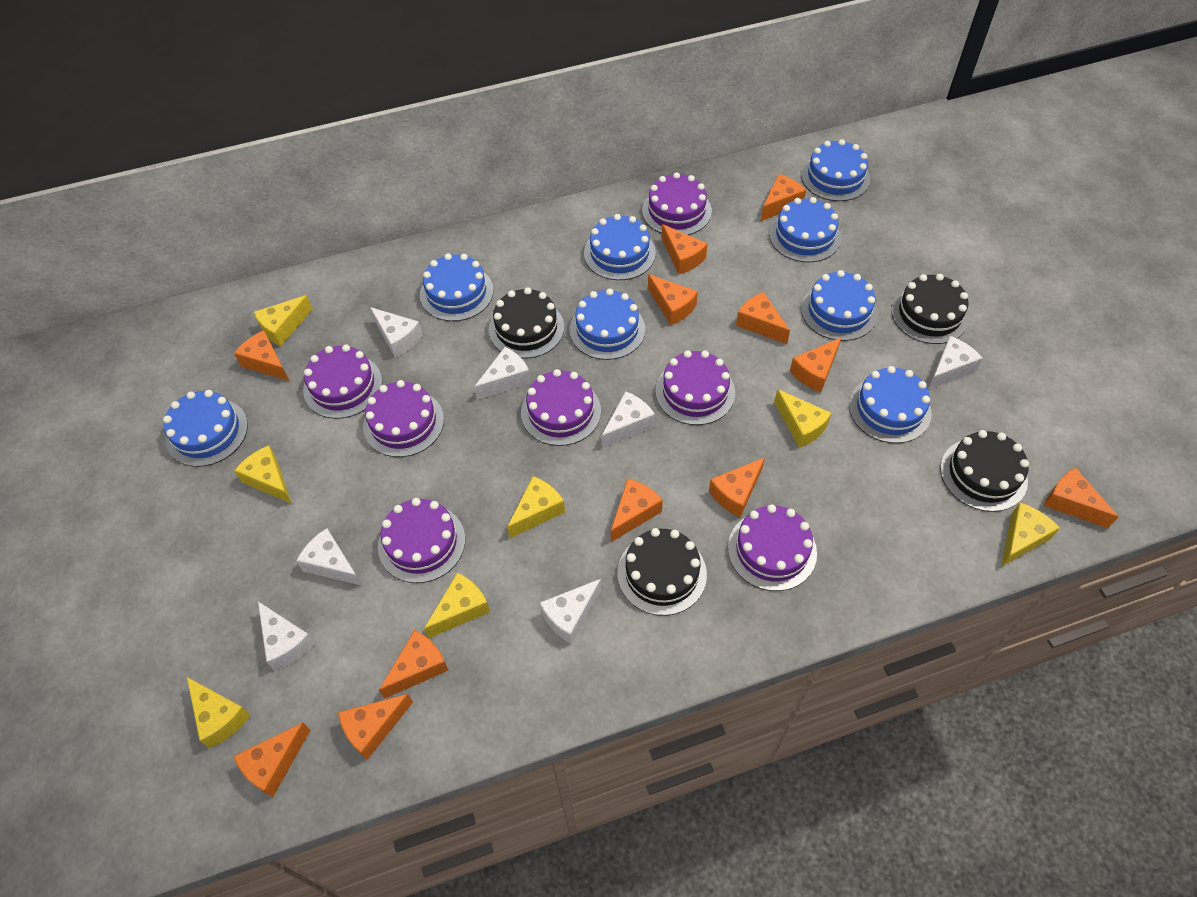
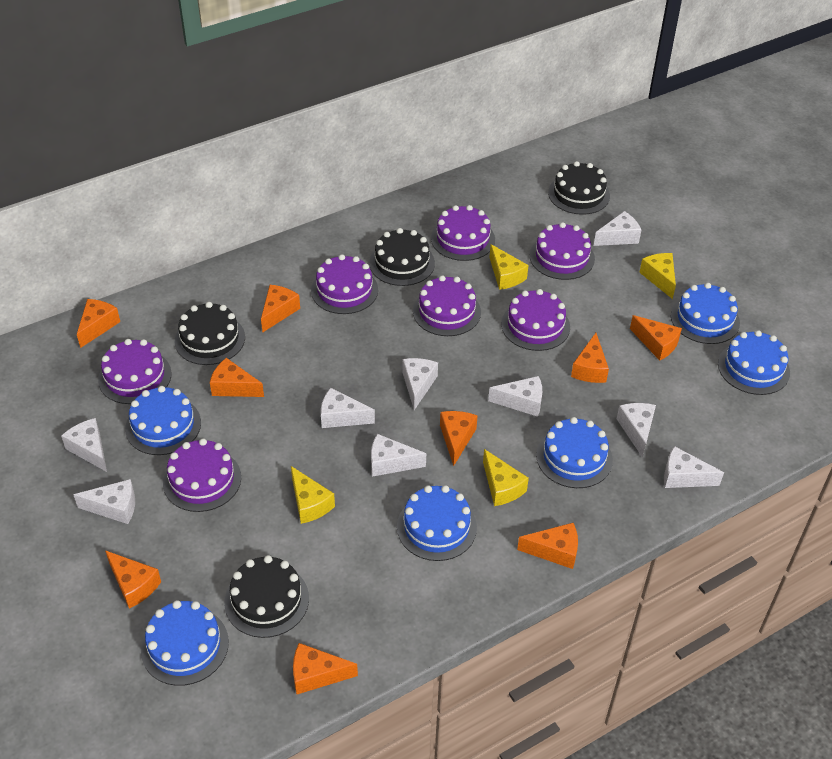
blue cake: [163,390,248,467] [420,253,493,321] [570,288,645,360] [584,214,656,280] [769,197,841,262] [801,139,870,201] [801,270,878,341] [849,366,932,443] = 8 -> [125,386,201,455] [141,600,229,686] [397,485,477,561] [536,417,613,488] [671,283,740,344] [718,330,790,395] = 6
orange cheese: [234,330,289,381] [234,723,310,797] [338,694,413,760] [379,630,448,699] [611,478,663,542] [648,274,698,325] [661,224,708,274] [709,457,765,517] [736,292,790,344] [761,174,806,221] [790,338,841,392] [1044,467,1119,528] = 12 -> [77,299,120,348] [105,550,161,608] [210,358,264,397] [261,285,300,333] [293,643,358,694] [440,411,478,466] [517,523,578,569] [571,333,609,383] [630,315,682,361] = 9
white cheese: [258,602,315,671] [296,528,362,586] [370,307,422,358] [474,347,531,400] [540,579,602,644] [601,391,655,448] [928,336,983,390] = 7 -> [61,418,107,472] [74,479,135,524] [321,388,375,428] [371,434,426,477] [402,358,438,410] [488,376,542,417] [594,211,641,246] [617,403,656,458] [664,446,724,488] = 9
yellow cheese: [187,677,251,748] [234,445,292,504] [254,295,313,347] [424,573,490,639] [507,476,565,538] [774,389,832,448] [1001,503,1060,567] = 7 -> [291,466,335,524] [483,449,529,506] [489,244,528,290] [639,253,676,299] = 4

